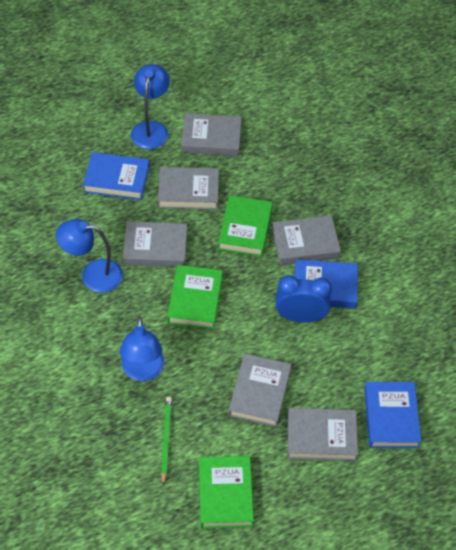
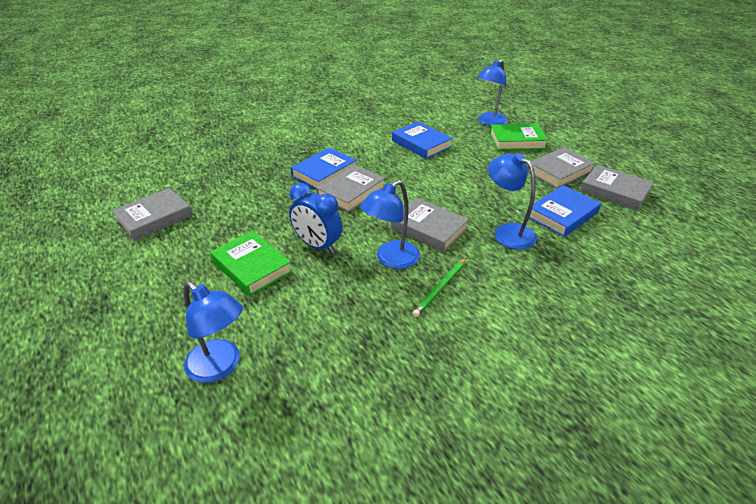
blue lamp: [56,219,123,293] [120,317,164,381] [131,64,170,149] = 3 -> [184,281,243,383] [360,180,420,269] [477,59,508,126] [488,153,537,249] = 4
green book: [167,265,223,329] [199,456,254,528] [218,195,273,257] = 3 -> [210,231,292,296] [489,123,548,150] = 2
grey book: [123,221,187,267] [158,167,219,210] [181,113,241,156] [228,354,292,427] [272,215,341,265] [288,408,358,461] = 6 -> [112,188,192,241] [316,165,385,213] [391,198,469,252] [527,147,595,188] [580,165,654,211] = 5

